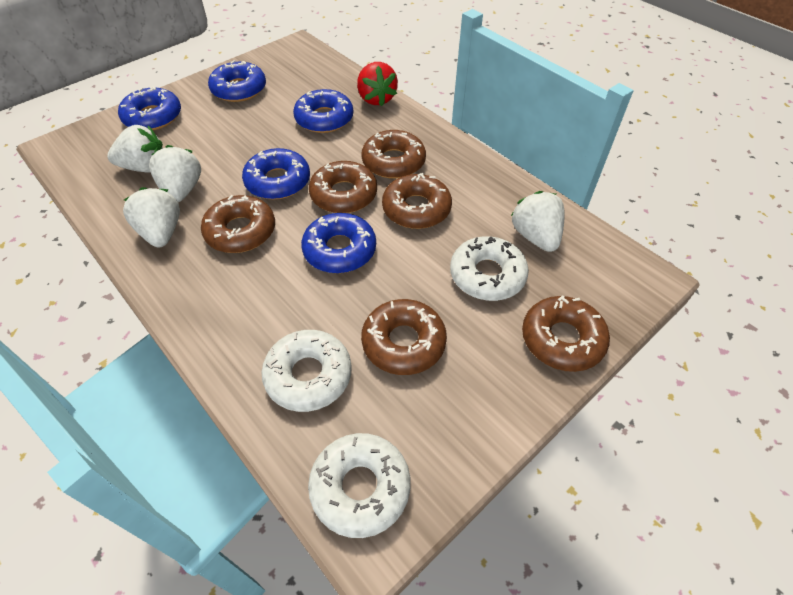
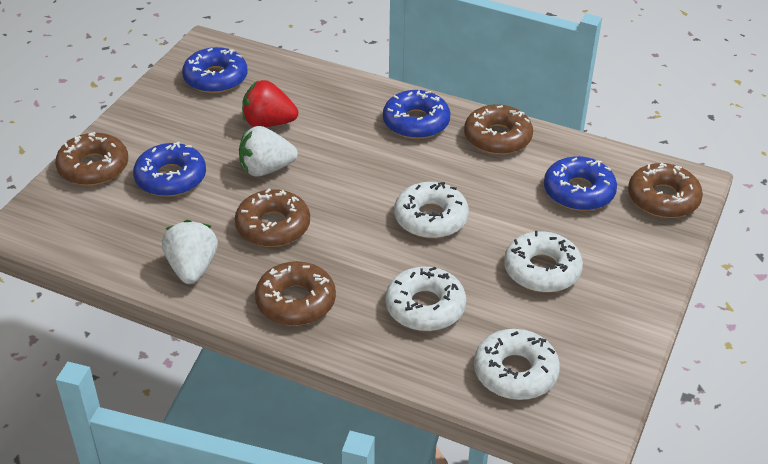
blue donut: [118,87,181,130] [208,60,266,102] [242,148,310,200] [293,89,353,133] [301,213,376,273] = 5 -> [133,142,206,197] [182,47,248,93] [383,90,450,139] [544,156,617,211] = 4
brown donut: [201,195,275,253] [309,161,377,213] [361,130,426,179] [361,299,447,375] [382,173,452,229] [522,295,610,372] = 6 -> [55,132,128,186] [235,189,310,247] [255,261,336,326] [464,104,533,155] [628,162,703,218] = 5
white donut: [261,330,352,412] [308,433,410,538] [450,236,529,301] = 3 -> [385,267,466,331] [394,182,469,238] [474,329,560,400] [504,231,583,293] = 4
white strawberry: [107,125,163,172] [123,187,180,247] [149,145,201,202] [511,191,565,252] = 4 -> [162,220,218,284] [239,126,298,177] = 2

